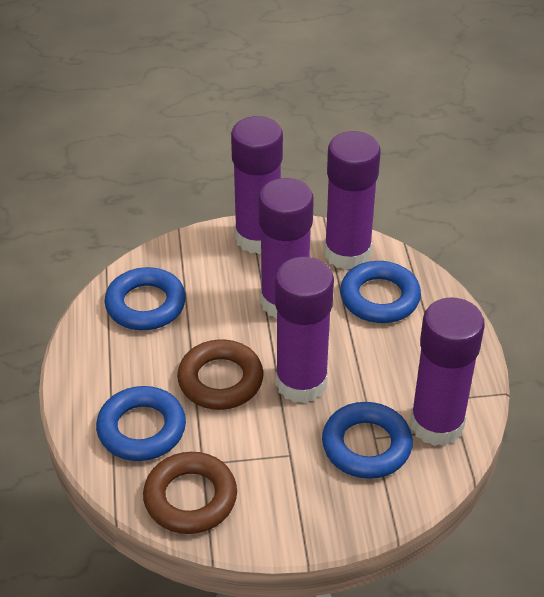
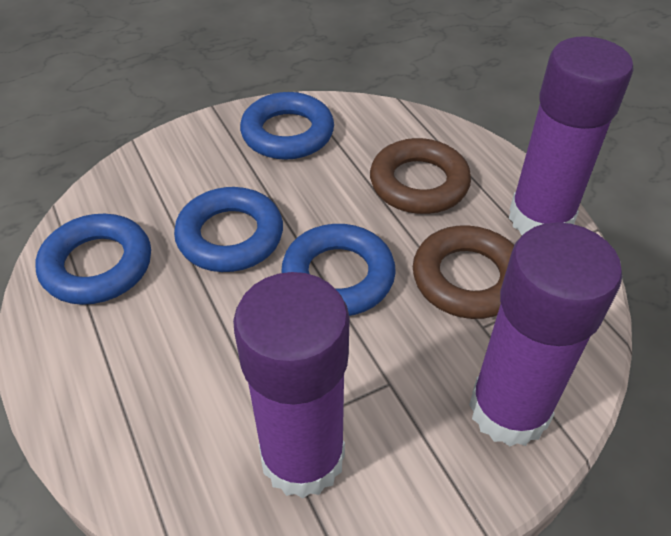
purple glue stick: [231,116,283,254] [259,178,314,319] [275,257,334,403] [324,131,381,270] [410,297,485,446] = 5 -> [233,272,350,498] [469,222,622,446] [509,36,634,235] = 3

